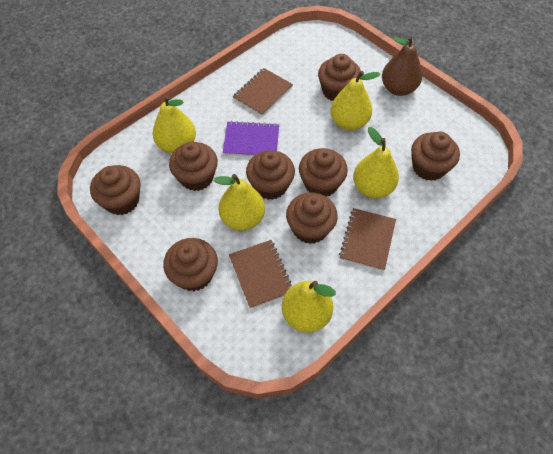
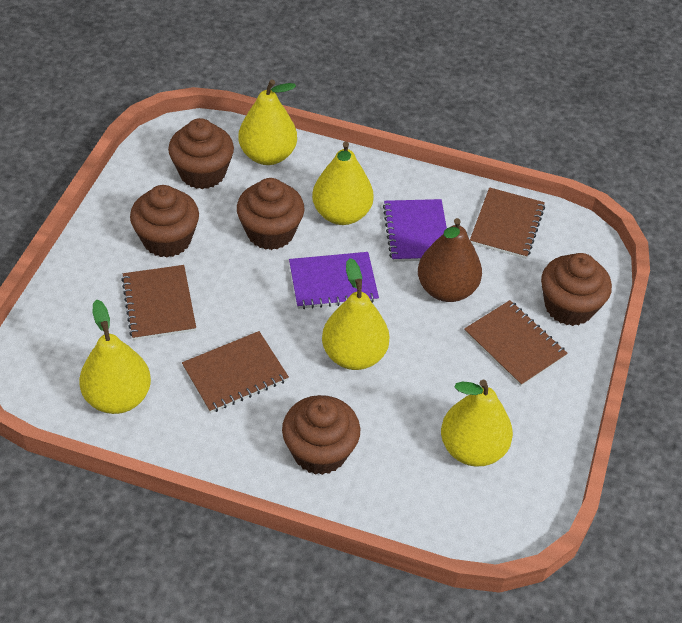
brown cupcake: [90,165,141,215] [163,238,218,291] [169,142,218,191] [246,150,295,200] [286,193,338,244] [299,148,348,197] [318,54,361,101] [411,132,460,181] = 8 -> [130,185,199,258] [168,118,234,189] [237,178,304,250] [282,395,360,475] [541,253,612,326] = 5
brown notebook: [229,240,292,309] [233,68,293,116] [339,208,396,271] = 3 -> [121,265,196,340] [182,331,289,413] [464,300,568,386] [470,187,545,259] = 4
purple notebook: [223,121,279,156] = 1 -> [289,252,379,309] [383,199,447,262] = 2

